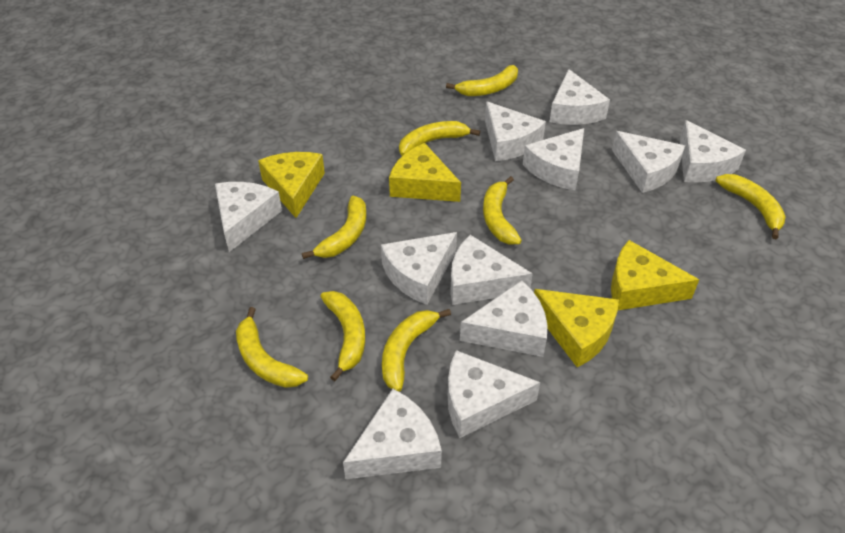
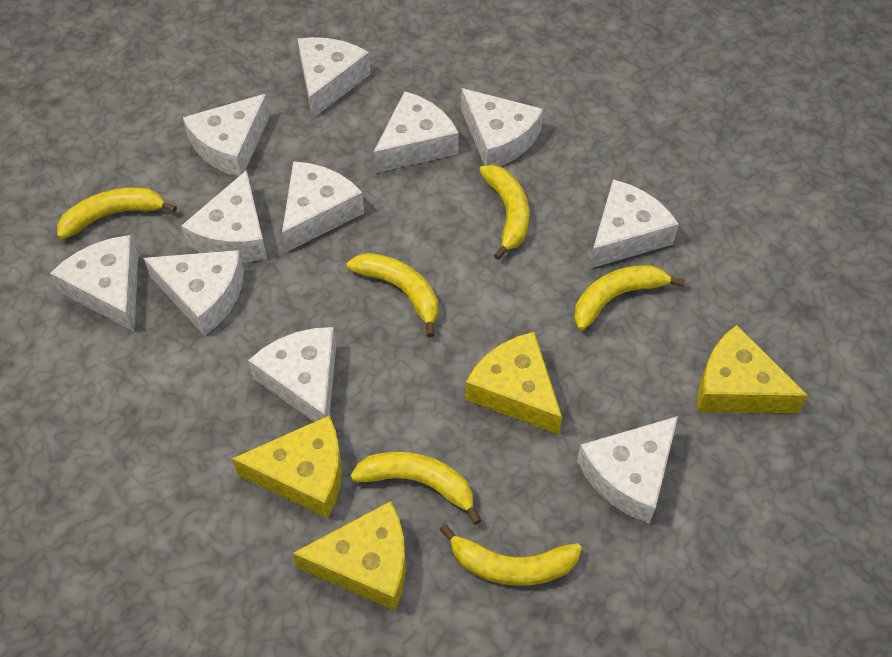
yellow banana: [236,307,308,388] [302,196,367,259] [320,291,365,381] [382,309,451,392] [399,121,480,156] [446,65,518,96] [483,176,522,245] [716,174,786,239] = 8 -> [57,187,177,239] [347,253,438,337] [350,452,481,525] [439,524,582,586] [479,165,529,260] [574,265,685,330] = 6

